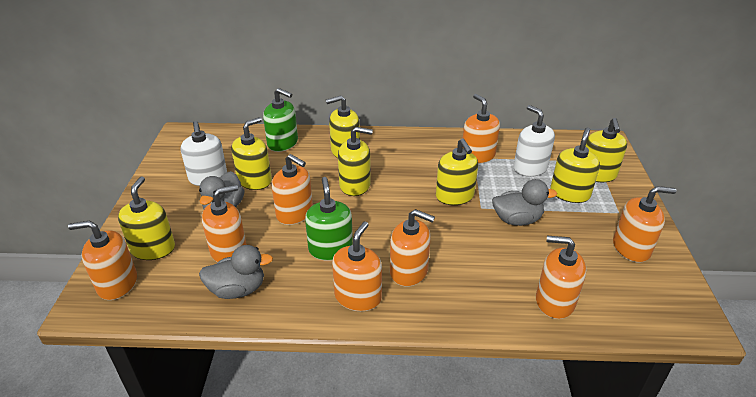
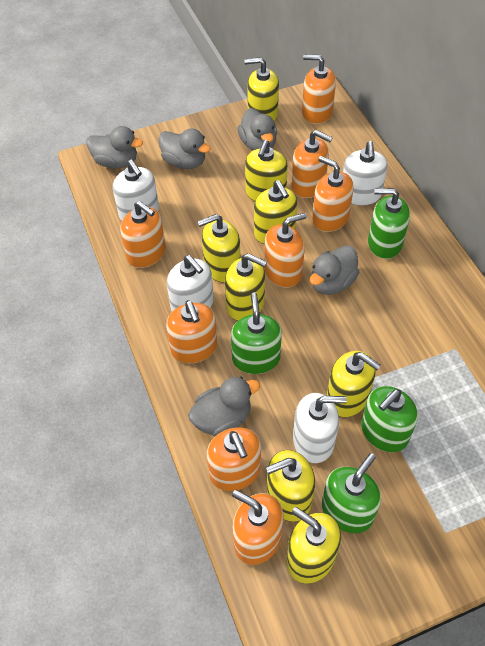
green soap dispenser: [263,88,298,152] [305,177,353,261] = 2 -> [231,292,282,374] [322,453,381,533] [361,386,418,452] [368,188,410,259] = 4
grey duck: [199,171,244,209] [199,245,273,299] [492,179,557,226] = 3 -> [86,126,143,168] [158,128,211,169] [188,377,260,436] [237,108,277,151] [310,245,359,295] = 5
white soap dispenser: [181,121,227,186] [513,105,555,177] = 2 -> [113,159,159,221] [167,255,213,312] [293,393,347,463] [343,141,387,206] = 4
yellow soap dispenser: [118,176,175,260] [232,117,272,190] [326,95,360,158] [338,127,373,196] [436,138,478,205] [550,127,600,203] [585,118,627,182] = 7 -> [197,214,240,283] [225,253,267,321] [244,57,279,121] [245,140,288,201] [254,180,297,244] [266,450,315,522] [286,507,341,583] [327,351,381,417] = 8

